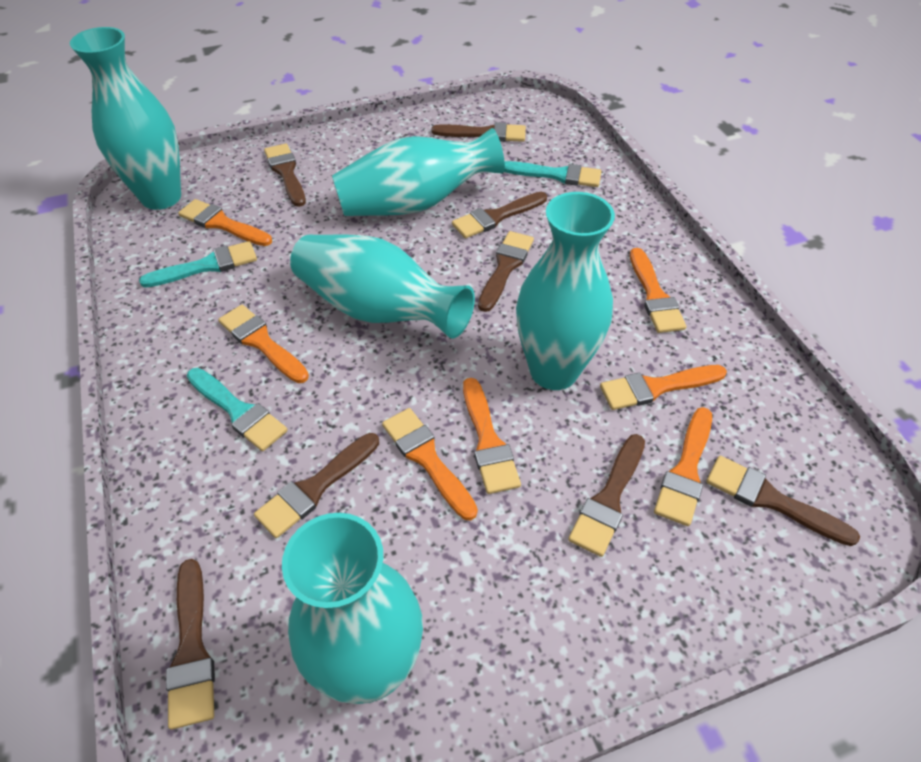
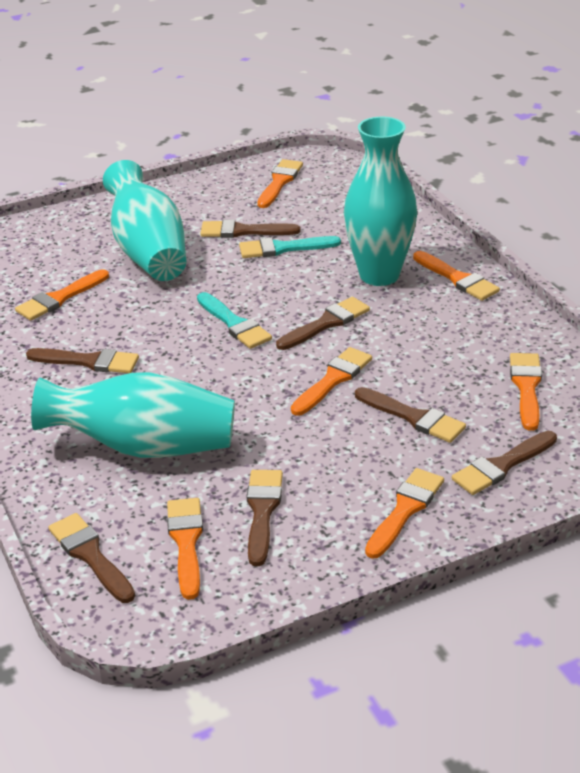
brown brush: [166,559,215,730] [254,433,379,538] [264,143,306,207] [431,122,526,142] [452,192,547,238] [478,231,534,312] [568,434,645,557] [706,456,860,546] = 8 -> [26,348,139,373] [48,513,135,603] [200,220,300,238] [247,470,283,566] [276,297,370,350] [355,387,466,443] [452,431,557,495] = 7
turquoise brush: [139,241,257,288] [187,368,288,451] [504,161,601,187] = 3 -> [197,292,272,349] [239,236,341,258] = 2
turquoise vase: [70,27,181,210] [282,513,423,704] [290,234,475,339] [332,128,505,216] [516,192,615,390] = 5 -> [31,372,235,458] [103,160,186,281] [344,117,417,286] = 3

